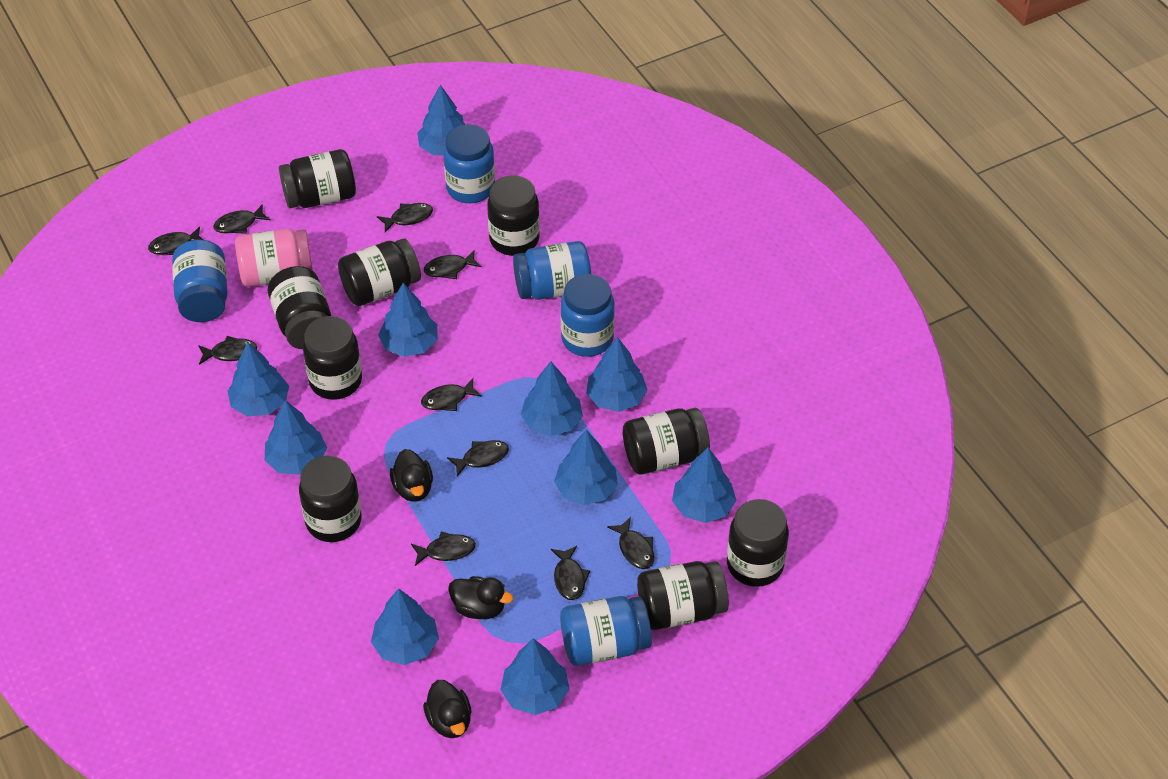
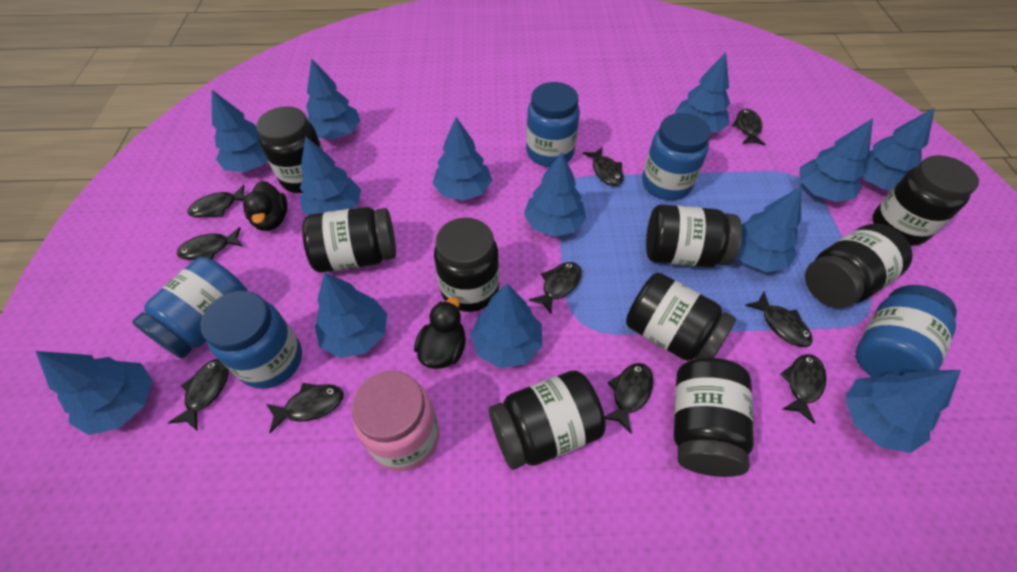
black duck: [390,449,433,502] [423,680,472,738] [449,576,513,619] = 3 -> [243,181,288,231] [414,297,466,369] = 2
blue tree: [228,343,289,416] [265,400,327,475] [371,588,439,665] [378,283,438,357] [417,85,465,155] [501,638,570,715] [521,361,583,436] [554,429,618,505] [586,337,647,412] [672,448,736,523] = 10 -> [36,351,153,435] [212,90,267,172] [300,136,361,215] [306,58,361,139] [315,273,387,358] [433,117,492,201] [470,283,542,368] [524,152,586,237] [675,53,730,132] [737,187,801,272] [800,118,873,202] [845,370,961,453] [862,108,935,190] = 13

